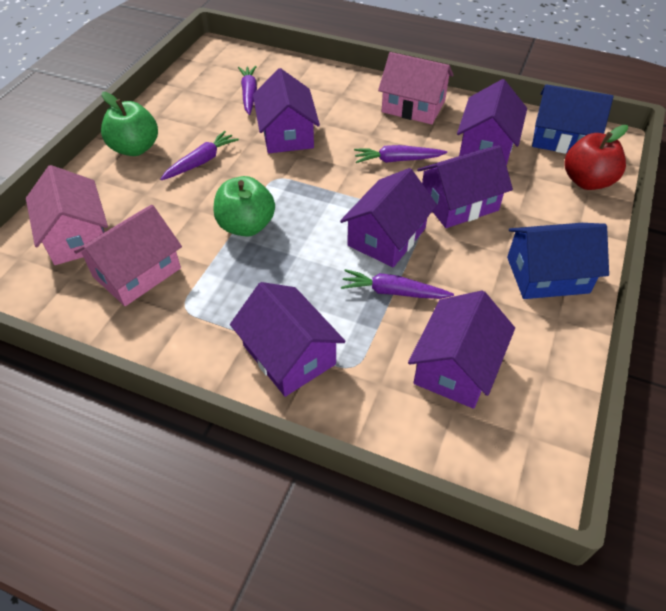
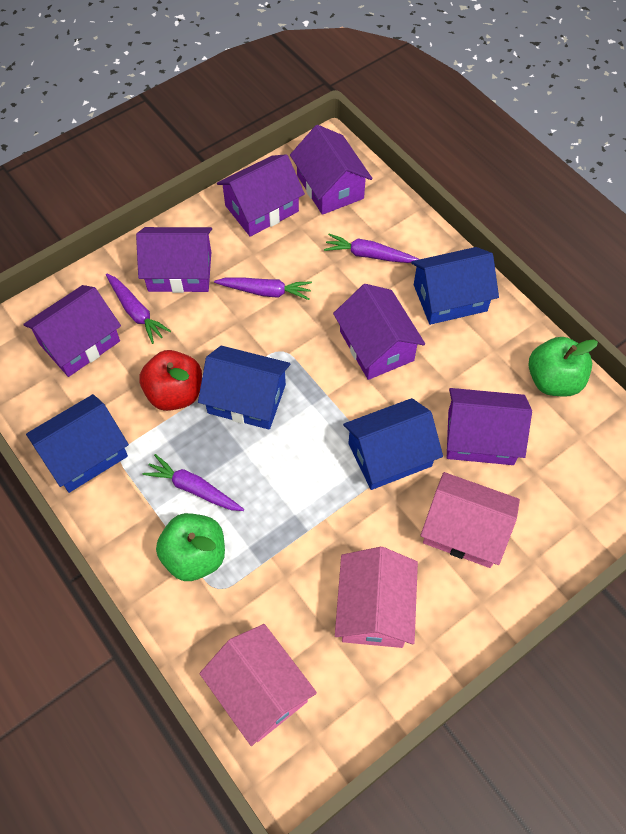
blue house: [507,223,609,299] [532,84,613,154] = 2 -> [26,394,129,493] [198,345,290,430] [343,398,443,490] [411,247,499,325] = 4

